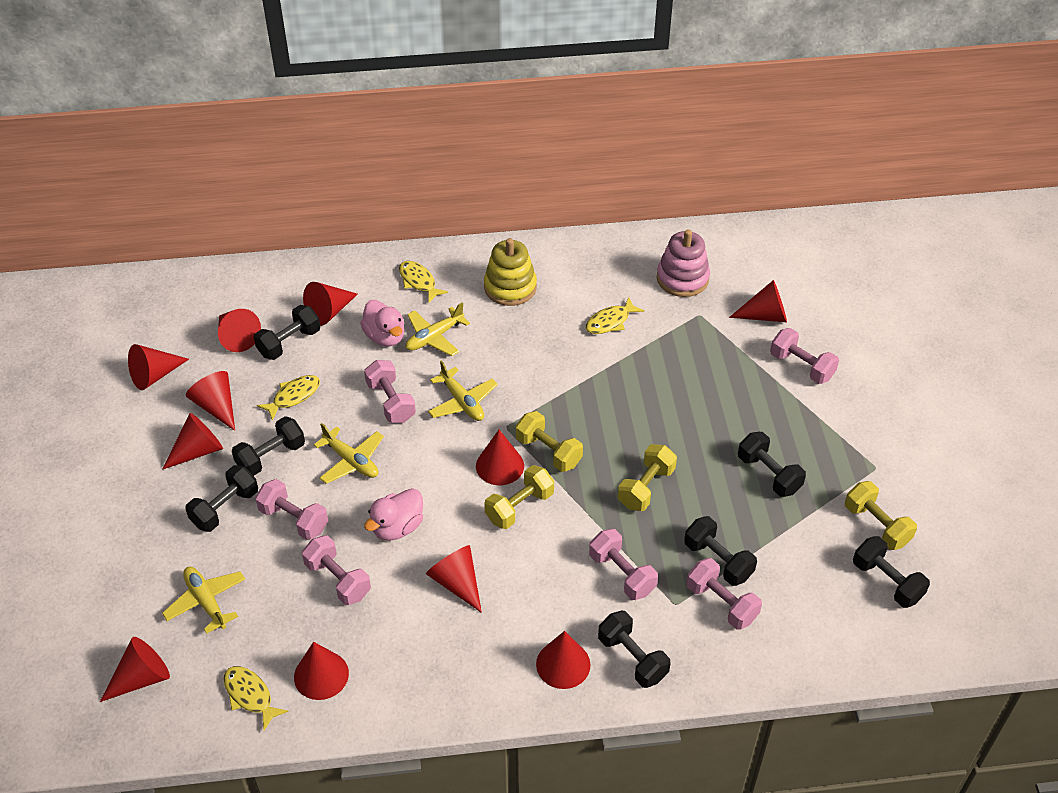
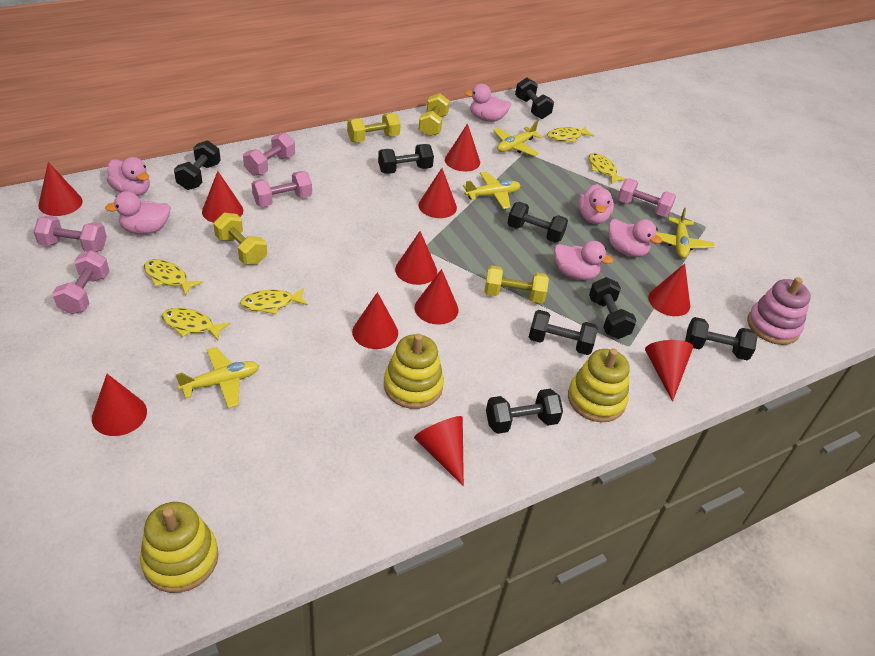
black dumbbell: [185,465,258,532] [232,416,305,476] [254,305,320,360] [598,611,670,688] [684,516,757,586] [738,432,806,497] [853,536,930,608] = 7 -> [174,140,221,190] [378,144,434,174] [486,389,563,434] [507,202,568,243] [515,78,554,119] [529,310,598,355] [589,277,637,339] [685,317,758,360] = 8
pink duck: [360,300,404,347] [364,488,423,541] = 2 -> [105,191,171,234] [107,157,150,196] [465,84,511,122] [554,241,613,280] [578,184,614,224] [609,219,662,257] = 6
pink dumbbell: [255,479,328,540] [302,535,371,605] [364,360,416,423] [589,529,658,600] [686,558,762,630] [770,328,839,384] = 6 -> [33,216,107,252] [52,251,110,314] [243,133,295,176] [252,171,312,207] [618,178,676,217] = 5
yellow fish: [223,666,288,730] [257,375,320,421] [399,261,448,303] [586,297,644,334] = 4 -> [144,259,203,296] [161,308,230,341] [240,288,308,315] [547,126,594,142] [588,153,626,184] = 5
yellow stacking toy: [484,238,537,306] = 1 -> [140,502,219,593] [384,334,444,409] [568,349,630,422] = 3

